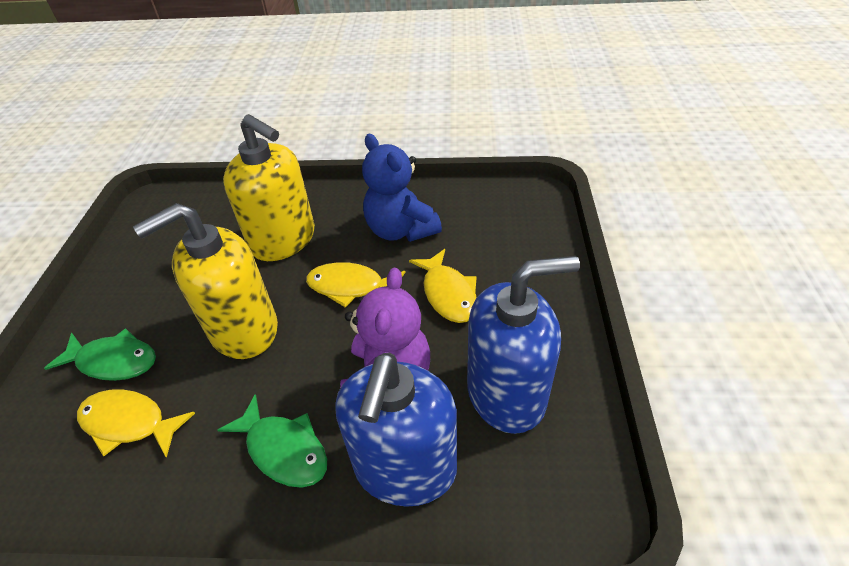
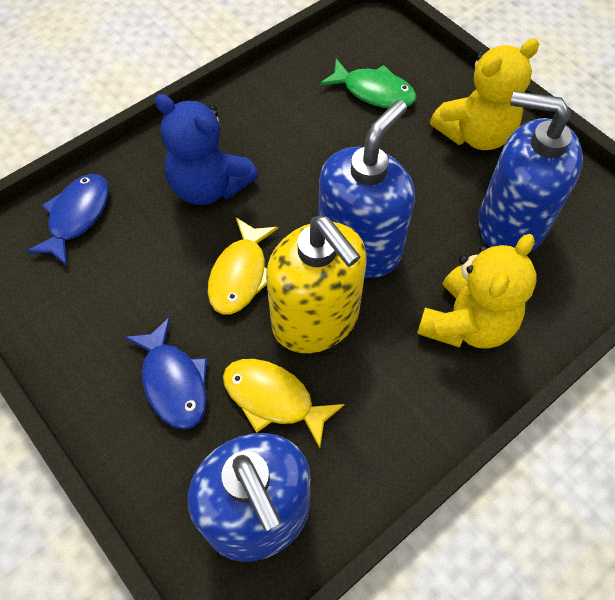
blue fish: none = 0 -> [26,174,109,266] [125,317,207,430] = 2
blue soap dispenser: [335,352,457,507] [467,256,580,434] = 2 -> [188,433,310,562] [318,100,415,278] [478,91,583,252] = 3
green fish: [44,328,156,381] [217,394,327,488] = 2 -> [319,59,416,108] = 1
purple teddy bear: [340,268,430,388] = 1 -> none = 0
yellow fish: [77,389,195,458] [306,262,406,308] [409,249,477,323] = 3 -> [208,217,278,314] [223,359,345,448] = 2
yellow soap dispenser: [133,203,278,359] [223,114,315,261] = 2 -> [266,216,367,353] = 1
yellow teddy bear: none = 0 -> [417,234,536,349] [430,39,539,150] = 2

